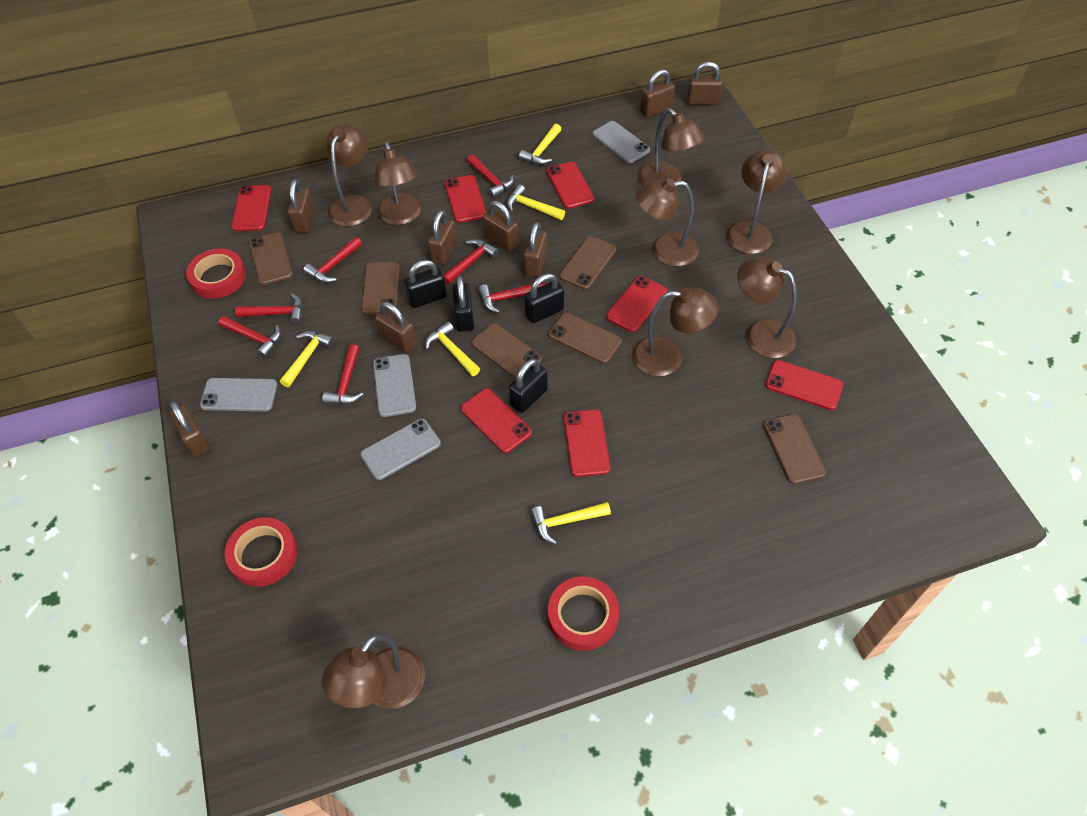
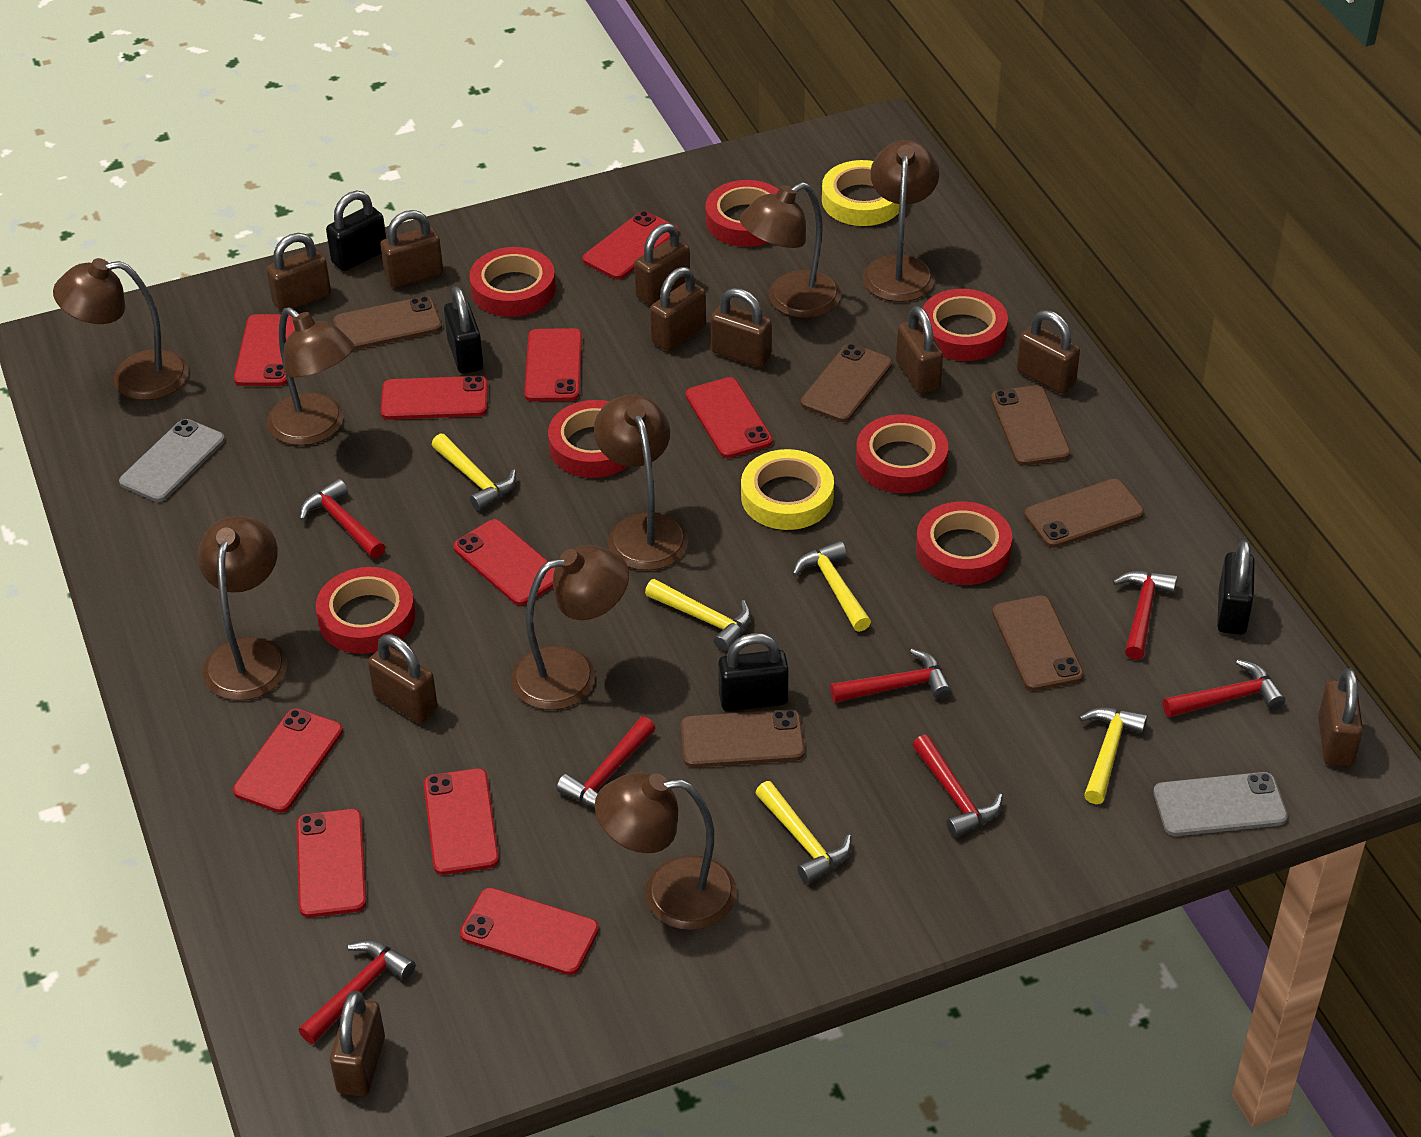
brown padlock: [169,401,210,457] [288,179,315,233] [375,302,417,353] [428,210,457,264] [483,201,519,251] [524,222,547,277] [640,70,675,117] [687,62,723,105] = 8 -> [266,233,331,312] [330,991,385,1097] [368,634,438,723] [380,210,443,288] [634,223,690,305] [650,267,706,351] [711,288,772,367] [896,306,943,394] [1017,310,1080,394] [1318,668,1363,766] = 10
grey phone: [200,378,277,411] [360,419,441,480] [373,354,416,417] [592,121,650,163] = 4 -> [119,419,225,502] [1153,772,1288,836] = 2
red phone: [231,185,272,231] [444,175,486,223] [461,388,532,453] [546,162,594,209] [564,409,610,477] [606,276,667,332] [765,360,843,410] = 7 -> [233,708,343,813] [234,314,295,386] [297,809,366,917] [381,376,488,420] [424,768,499,875] [453,519,556,606] [460,888,599,975] [524,328,582,401] [582,211,679,279] [686,377,773,458] = 10
red tape: [186,248,246,299] [225,517,298,587] [548,576,619,651] = 3 -> [316,567,415,654] [469,247,556,317] [548,400,628,478] [705,180,779,247] [856,414,948,493] [916,501,1012,585] [922,289,1008,361] = 7
yellow tape: none = 0 -> [741,449,834,530] [822,160,899,226] = 2

